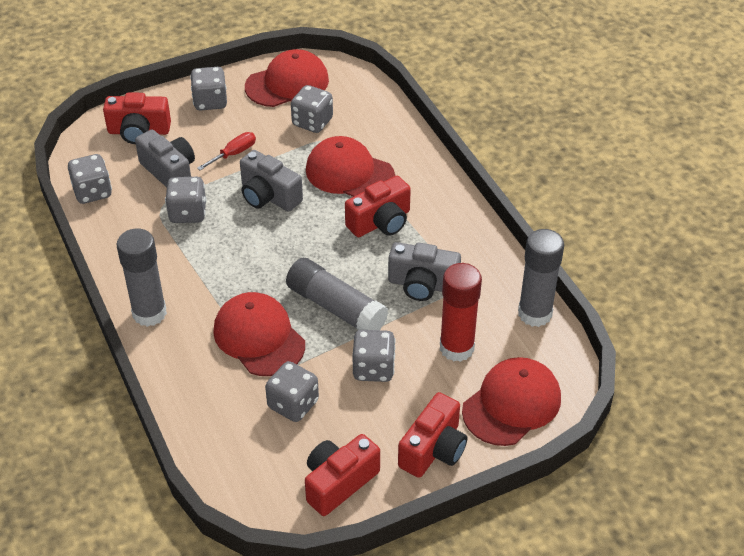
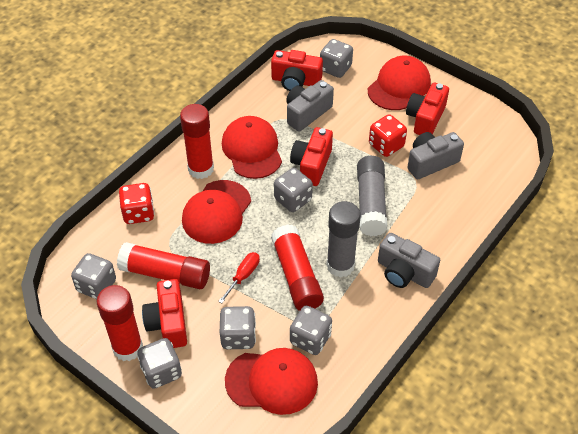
grey glue stick: [116,228,167,327] [286,258,388,330] [518,229,564,327] = 3 -> [326,201,361,277] [357,156,387,236] = 2
red dice: none = 0 -> [119,183,155,224] [369,114,407,157] = 2
red glue stick: [440,263,482,362] = 1 -> [97,285,143,361] [117,242,210,289] [180,104,214,179] [271,224,324,311] = 4

